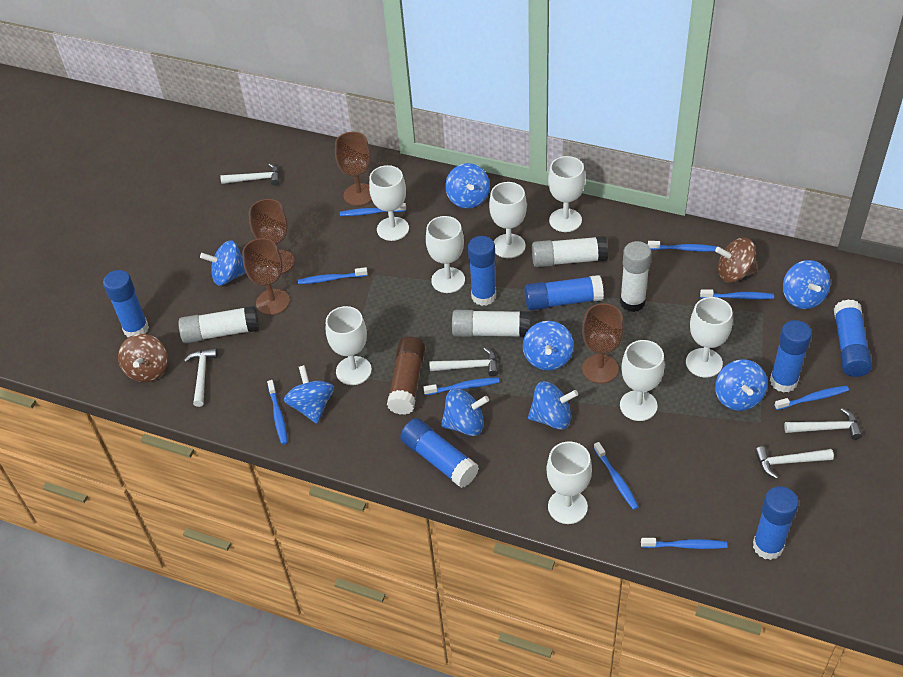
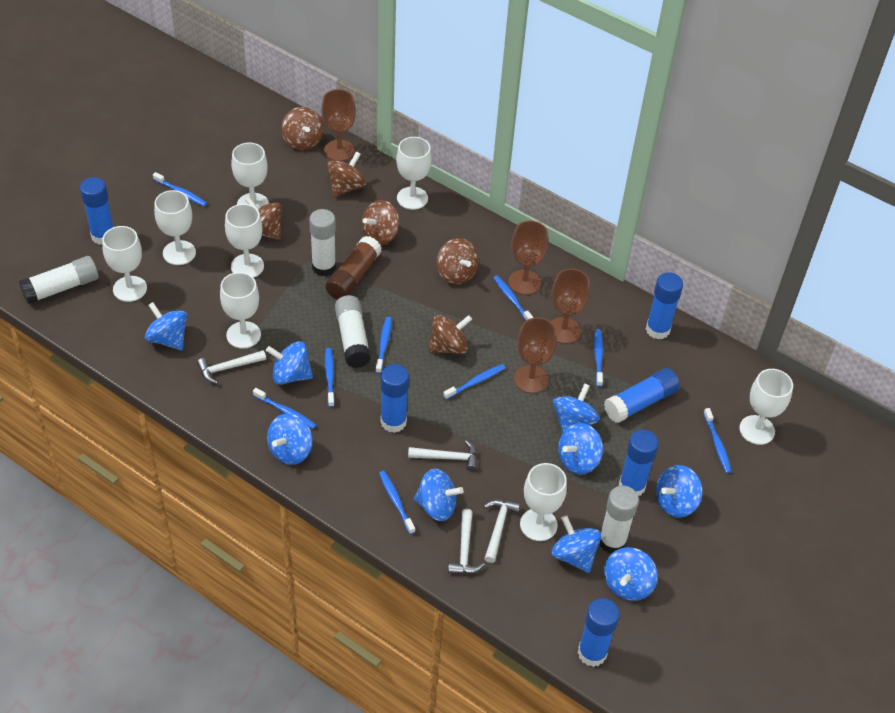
blue glue stick: [103,270,149,337] [400,418,479,488] [468,236,496,306] [524,275,604,310] [753,486,799,560] [770,320,812,393] [834,299,872,377] = 7 -> [80,177,114,245] [380,364,409,433] [578,598,620,667] [604,368,680,423] [619,430,659,496] [646,272,683,339] = 6
blue spinning top: [200,240,246,286] [284,365,334,424] [441,388,489,436] [445,163,490,209] [523,321,574,370] [528,381,578,430] [715,360,768,411] [783,260,830,309] = 8 -> [145,302,187,350] [266,341,313,385] [267,414,313,465] [414,468,464,521] [551,515,601,573] [553,383,600,433] [558,423,603,474] [604,547,658,601] [656,465,702,518] = 9
brown spinning top: [118,334,168,383] [715,238,757,283] = 2 -> [245,197,282,240] [281,107,324,150] [327,151,366,197] [362,200,399,246] [429,315,472,354] [437,238,479,284] = 6
white hammer: [184,348,218,407] [220,163,280,186] [429,348,498,376] [755,446,834,479] [784,408,862,440] = 5 -> [197,350,266,384] [408,440,477,471] [448,509,485,574] [484,500,520,563] = 4

